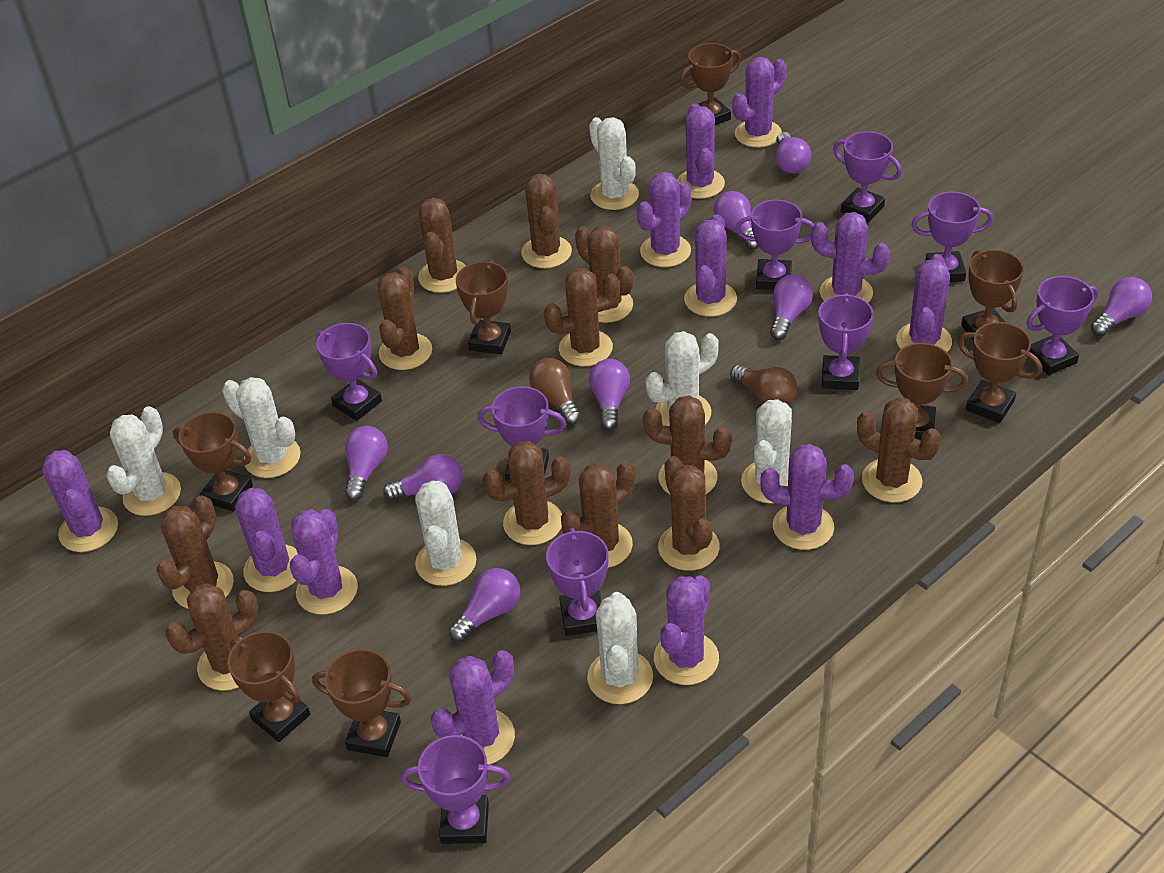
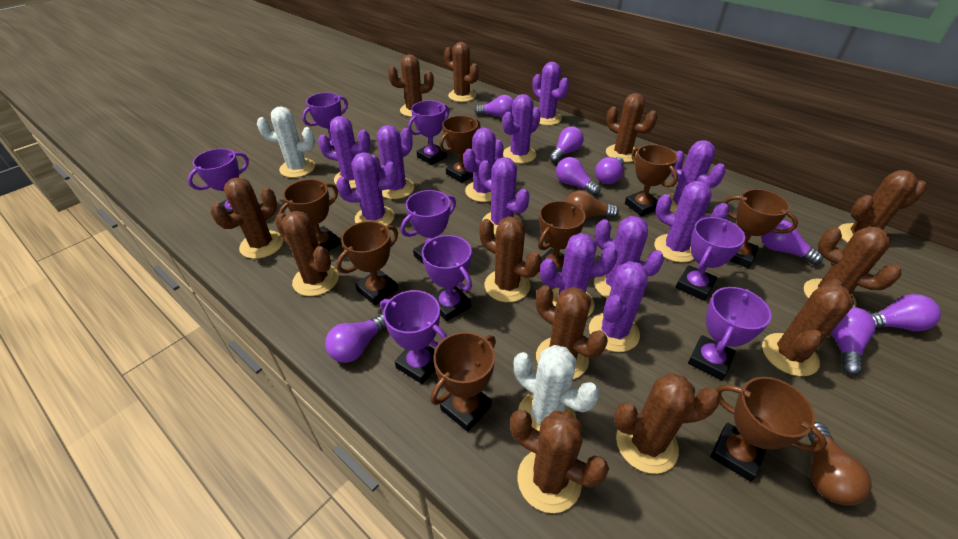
purple trophy: [316,323,382,421] [401,735,511,844] [477,386,566,481] [546,528,608,636] [735,200,814,290] [818,293,874,390] [833,131,902,223] [911,192,993,282] [1027,276,1098,375] = 9 -> [187,148,249,215] [302,93,348,149] [380,290,447,384] [401,190,456,264] [408,100,449,165] [422,235,472,321] [676,217,745,301] [688,287,772,380] = 8
white cactus: [106,406,181,516] [222,377,301,478] [415,481,476,586] [587,592,653,704] [589,117,639,210] [646,331,719,426] [741,399,792,504] = 7 -> [257,106,315,178] [514,345,600,431] = 2

